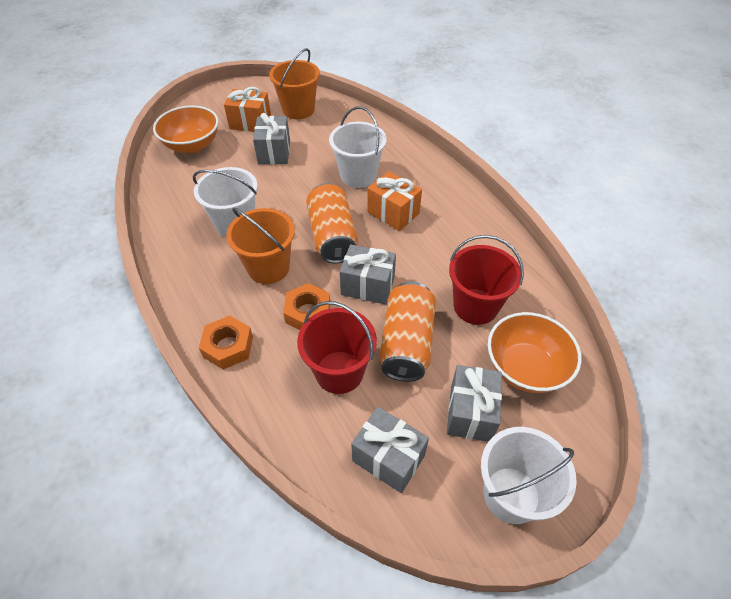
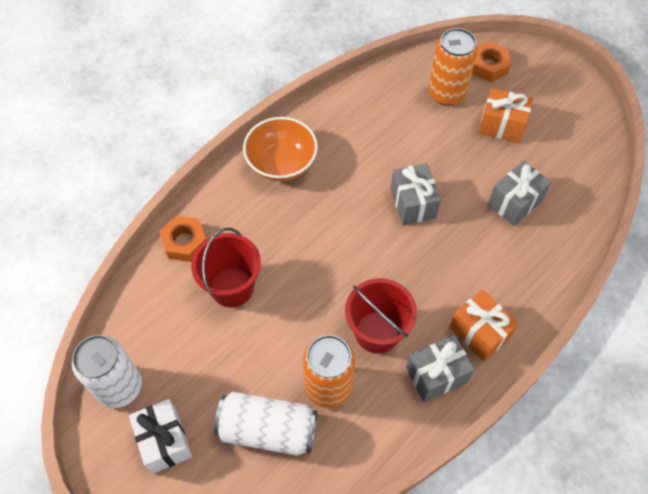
grey gift: [253,113,290,164] [339,244,396,305] [351,407,429,493] [447,365,502,442] = 4 -> [391,163,441,225] [406,335,474,402] [488,161,551,226] = 3
orange bowl: [153,105,219,153] [488,312,582,393] = 2 -> [243,117,318,181] = 1
orange bucket: [226,207,295,284] [269,48,320,119] = 2 -> none = 0
white bucket: [193,167,258,238] [329,107,387,188] [481,427,577,524] = 3 -> none = 0
white can: none = 0 -> [72,335,142,408] [214,391,317,455] = 2
white gift: none = 0 -> [129,399,192,474] = 1

